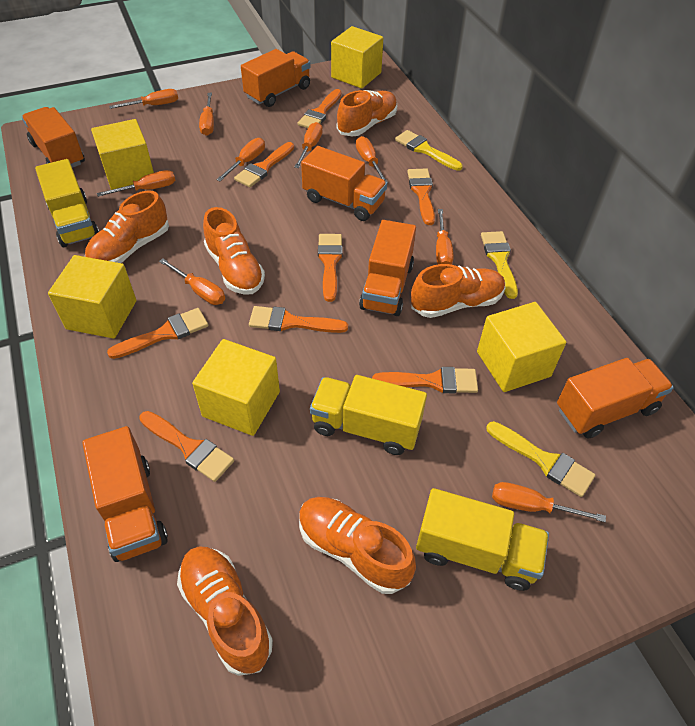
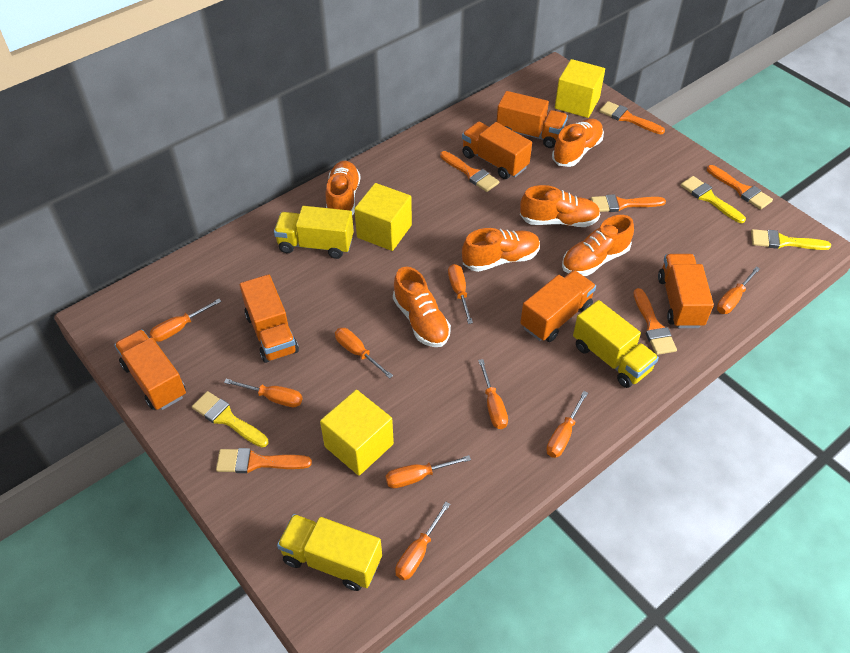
orange brush: [107,308,208,359] [139,411,234,482] [234,142,294,188] [249,306,348,333] [298,89,342,128] [318,234,343,302] [372,367,478,393] [407,168,435,225] = 8 -> [216,448,312,473] [440,151,499,192] [591,194,666,212] [599,101,665,134] [634,288,677,355] [707,165,773,210] = 6
yellow cube: [48,255,136,339] [91,119,154,190] [192,339,280,436] [331,26,383,89] [477,302,566,392] = 5 -> [320,390,394,476] [354,183,412,251] [555,59,605,118] = 3

